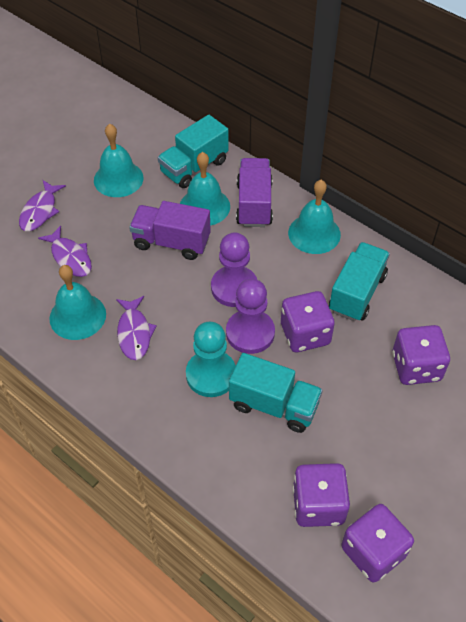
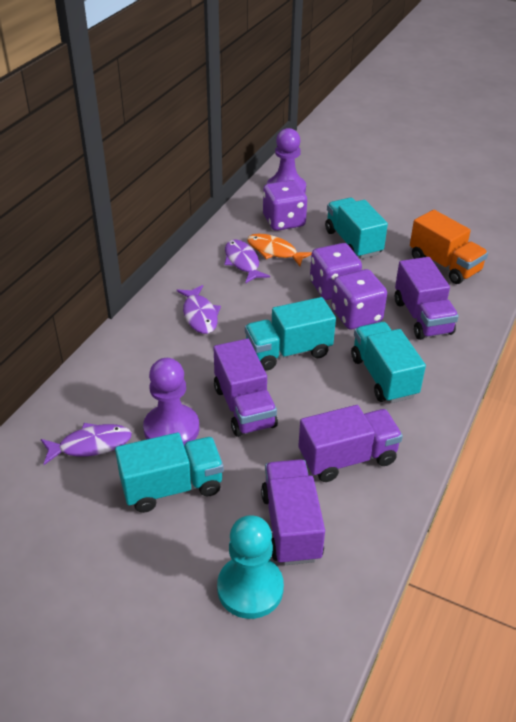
orange fish: none = 0 -> [247,234,312,266] = 1
orange truck: none = 0 -> [410,210,488,284] = 1
purple dice: [281,291,335,352] [293,463,350,527] [341,504,414,582] [392,325,450,385] = 4 -> [263,180,307,231] [310,243,362,300] [331,269,387,329] = 3
purple truck: [129,201,211,260] [236,158,273,227] = 2 -> [214,339,278,437] [261,459,325,565] [298,405,403,482] [395,257,459,340] = 4
turquoise bell: [50,265,106,340] [94,124,144,197] [180,152,230,226] [288,180,341,254] = 4 -> none = 0
turquoise truck: [158,115,229,188] [229,353,322,433] [329,242,390,321] = 3 -> [115,433,224,513] [245,297,336,371] [325,198,388,259] [351,322,426,403] = 4

